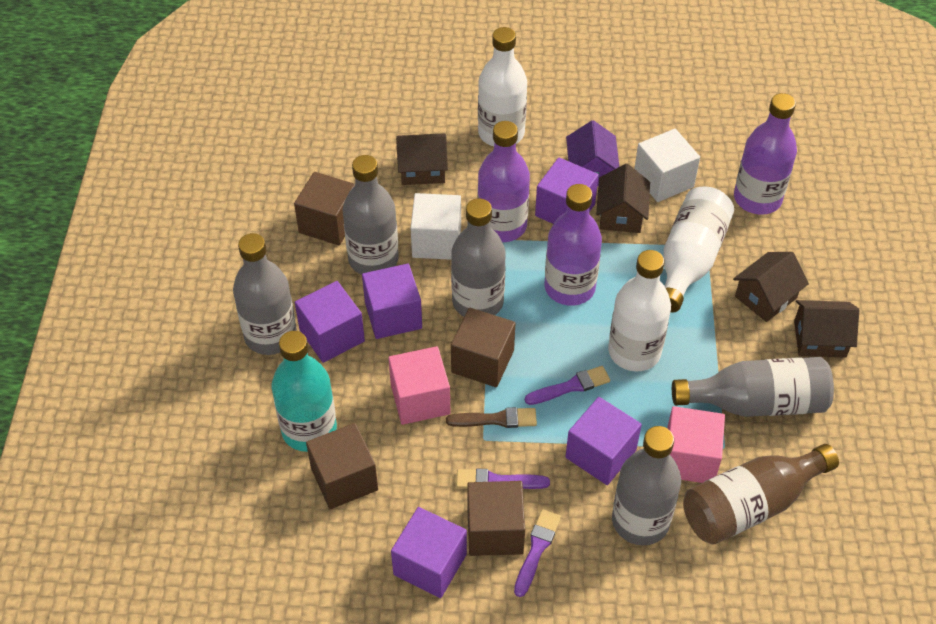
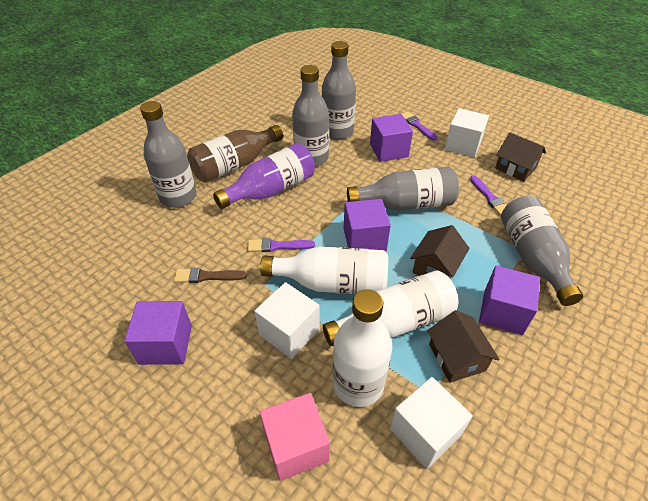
brown cube: [294,172,355,245] [306,423,378,509] [451,308,515,387] [467,481,525,556] = 4 -> none = 0
brown house: [396,133,448,185] [596,164,650,233] [733,252,809,322] [794,300,859,358] = 4 -> [410,225,469,278] [427,310,500,383] [495,133,546,182] = 3
pink cube: [388,346,450,425] [667,406,725,483] = 2 -> [260,393,330,481] = 1
purple bottle: [478,121,530,242] [545,184,602,306] [734,93,797,215] = 3 -> [213,143,315,209] = 1
purple cube: [295,281,365,363] [362,264,422,339] [391,507,467,598] [535,157,599,224] [565,397,642,485] = 5 -> [124,301,192,365] [344,199,391,251] [370,114,413,162] [479,265,540,335] = 4
purple house: [566,120,619,187] = 1 -> none = 0
turquoise bottle: [272,331,337,452] = 1 -> none = 0
white cube: [411,193,461,260] [634,129,700,202] = 2 -> [254,282,320,359] [390,377,473,469] [445,108,489,157] = 3

